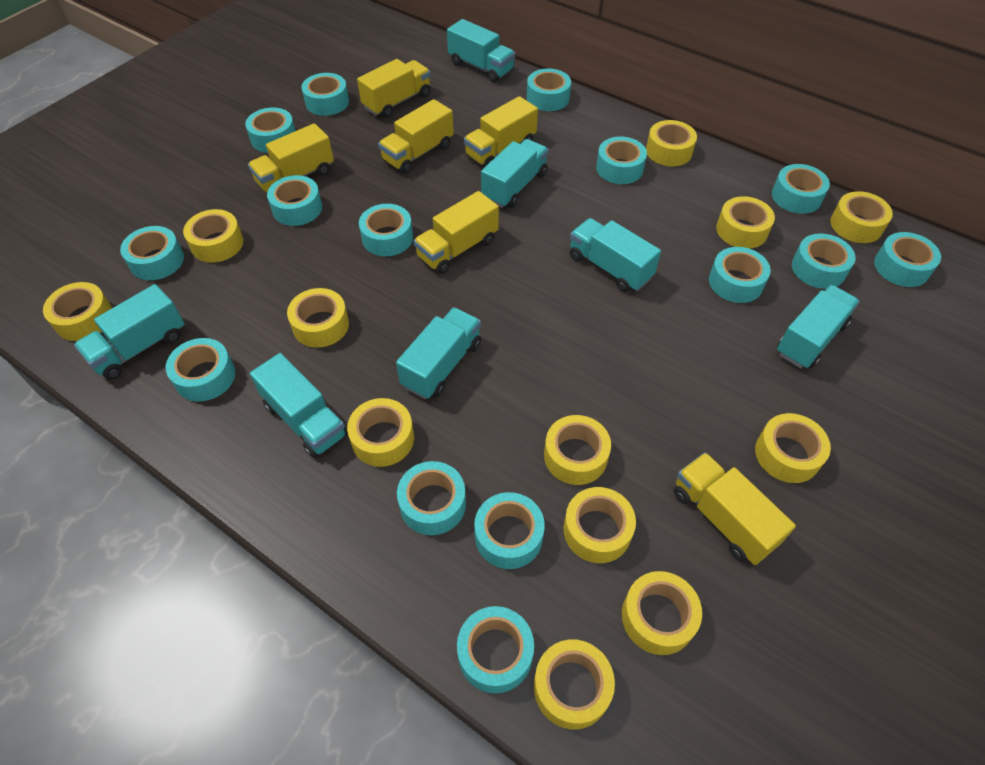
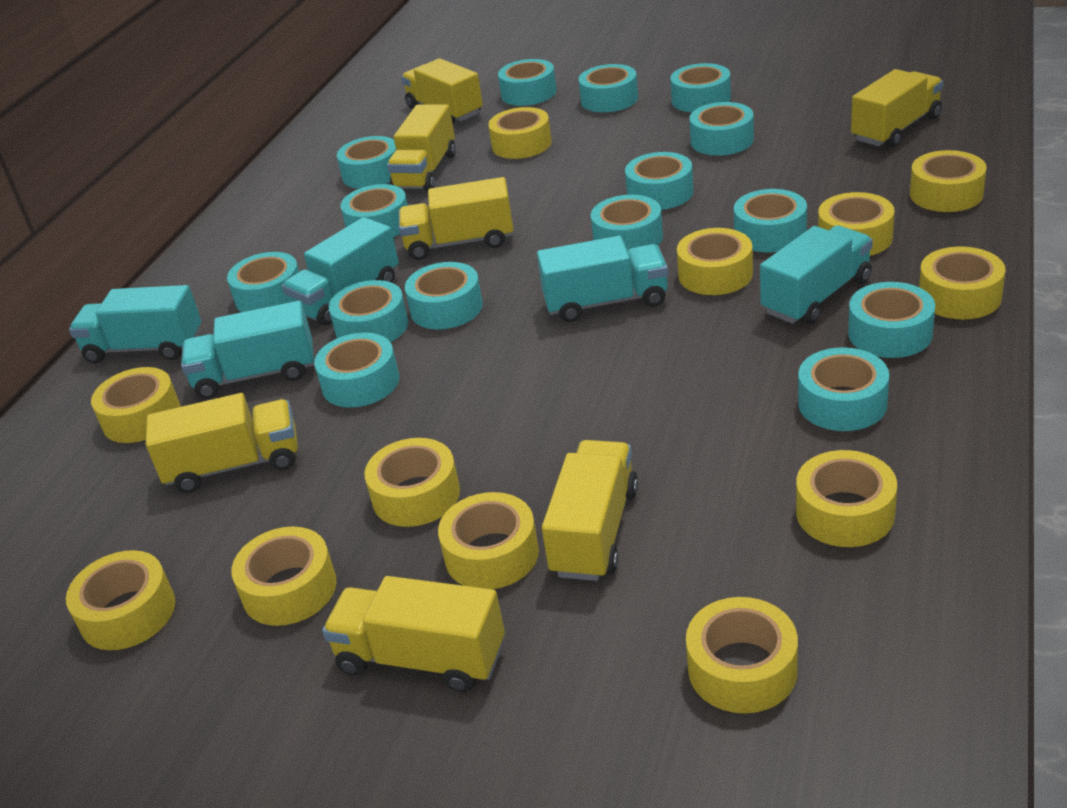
turquoise truck: [74,284,184,380] [250,353,348,458] [396,307,481,399] [447,19,515,83] [481,139,548,208] [570,218,661,292] [777,285,860,368] = 7 -> [69,285,201,364] [181,301,314,399] [282,217,399,325] [537,236,668,322] [760,225,873,325] = 5
yellow truck: [248,123,334,192] [357,59,431,118] [378,99,454,174] [414,191,499,274] [464,96,538,168] [674,452,796,565] = 6 -> [146,393,298,493] [322,576,505,692] [387,104,456,191] [399,177,514,260] [401,58,483,124] [542,440,638,581] [851,69,943,148] = 7

